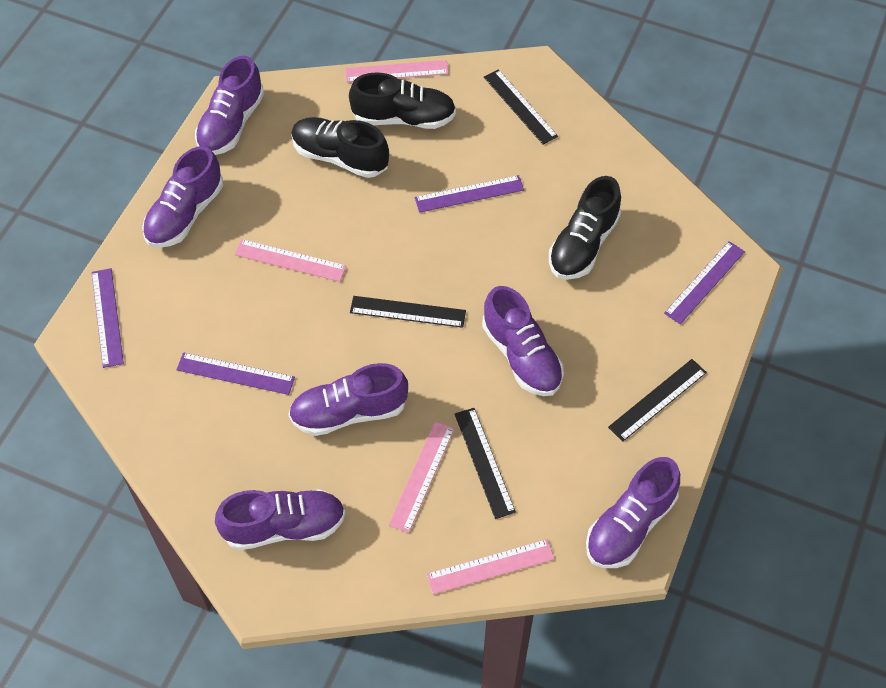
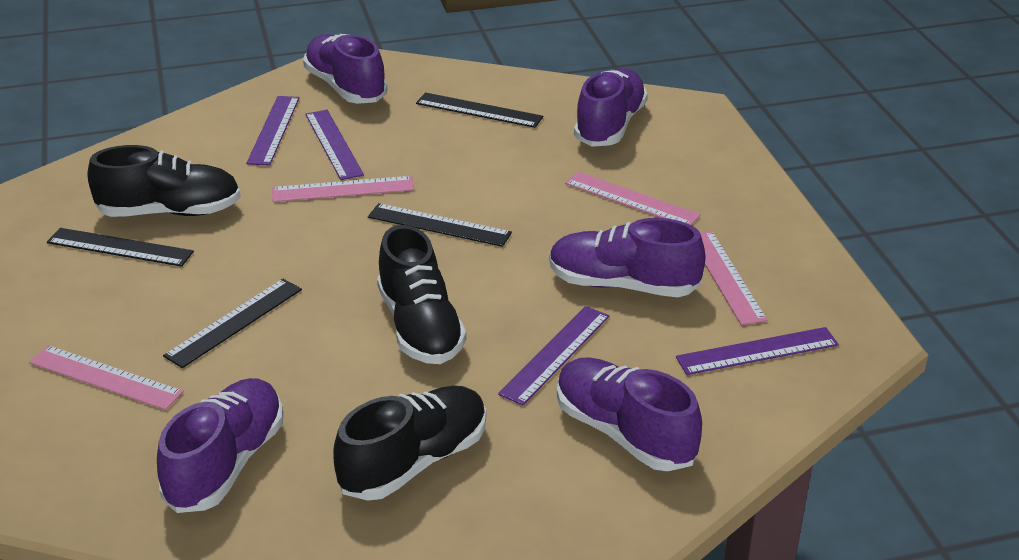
purple shoe: [142,146,223,248] [195,56,264,155] [215,489,346,550] [288,363,408,436] [482,286,564,396] [586,457,680,568] = 6 -> [157,378,283,513] [303,34,387,104] [549,218,706,297] [557,357,702,471] [574,68,648,147] = 5

